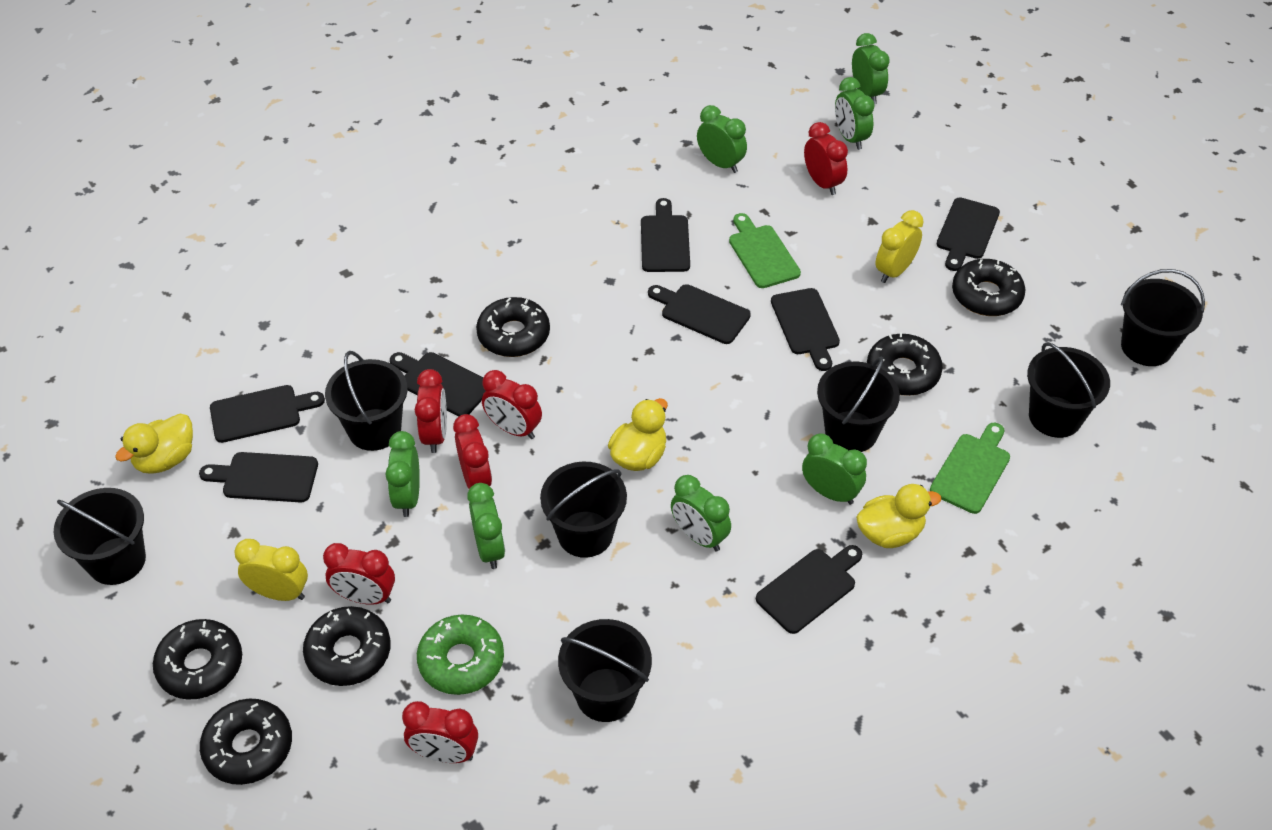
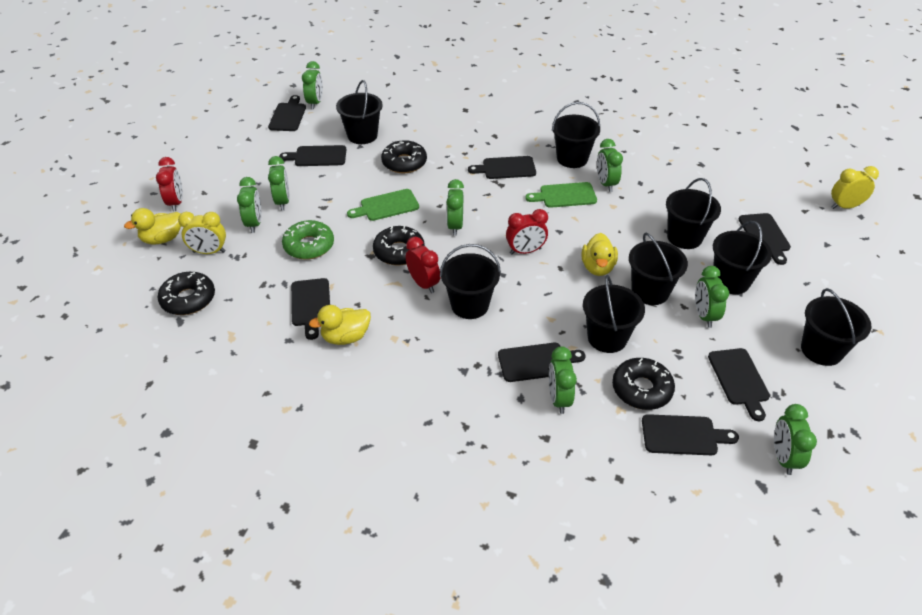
black bucket: [53,488,146,585] [325,351,407,451] [540,462,627,558] [558,619,652,722] [817,357,900,452] [1027,342,1110,438] [1121,269,1205,366] = 7 -> [336,80,383,144] [440,244,501,319] [552,102,600,168] [583,275,645,353] [629,233,688,305] [666,178,721,249] [713,221,772,294] [801,288,871,366] = 8
black donut: [153,619,242,700] [200,699,292,785] [303,606,391,686] [476,297,550,357] [867,332,943,396] [952,259,1025,316] = 6 -> [157,272,215,315] [373,226,425,266] [381,140,427,174] [612,358,675,410] = 4
green clock: [385,431,420,517] [467,483,505,569] [671,475,731,552] [697,105,747,173] [802,433,867,505] [835,77,875,150] [852,33,890,104] = 7 -> [237,177,262,233] [268,156,290,211] [302,61,323,109] [446,179,464,236] [549,346,577,414] [597,139,623,192] [695,266,729,328] [774,404,817,475] = 8
red clock: [323,543,395,605] [402,701,478,763] [415,369,447,453] [453,414,492,489] [482,370,542,439] [804,122,848,195] = 6 -> [156,157,183,211] [406,237,440,293] [506,209,548,254] = 3

